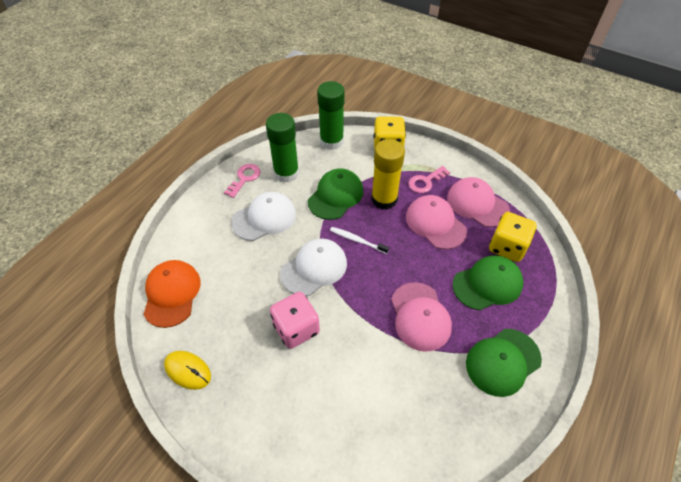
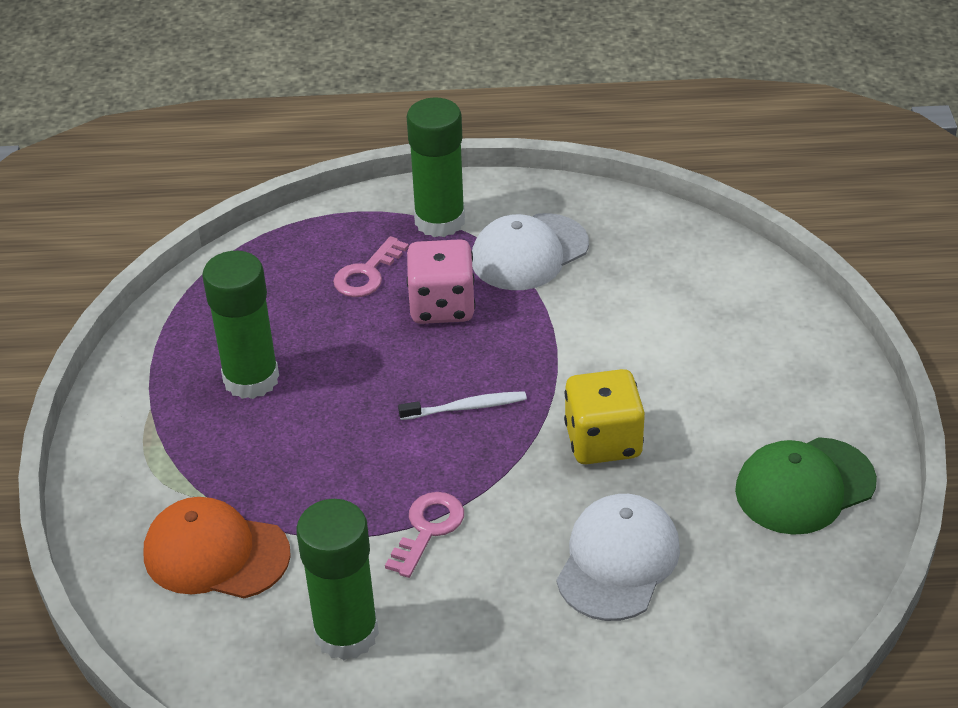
green cap: [308,168,363,220] [452,255,523,310] [466,329,542,397] = 3 -> [735,437,877,535] = 1
green glue stick: [266,113,299,183] [317,81,345,150] = 2 -> [202,251,279,399] [296,499,379,660] [407,98,465,237] = 3
pink cap: [391,282,452,352] [406,195,467,249] [447,177,510,227] = 3 -> none = 0
yellow dice: [373,116,406,151] [489,212,537,262] = 2 -> [564,369,645,464] = 1
yellow glue stick: [371,139,405,210] = 1 -> none = 0
yellow mouse: [164,351,211,390] = 1 -> none = 0

